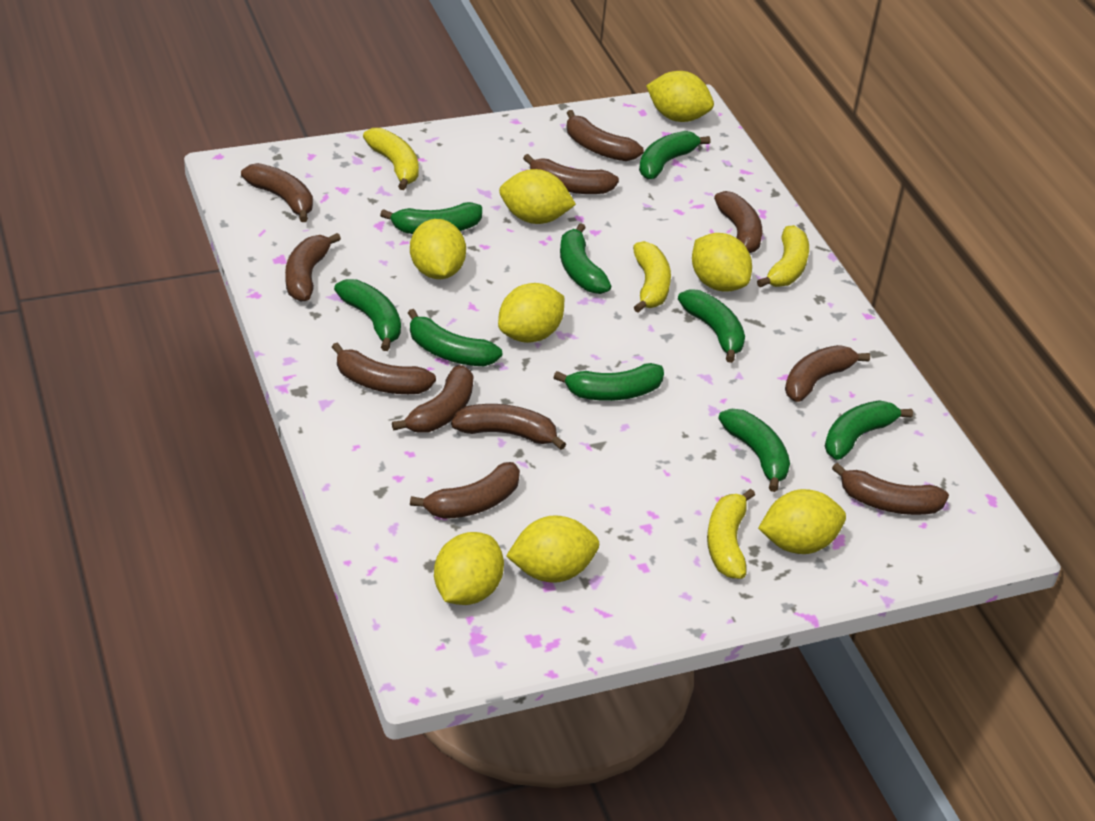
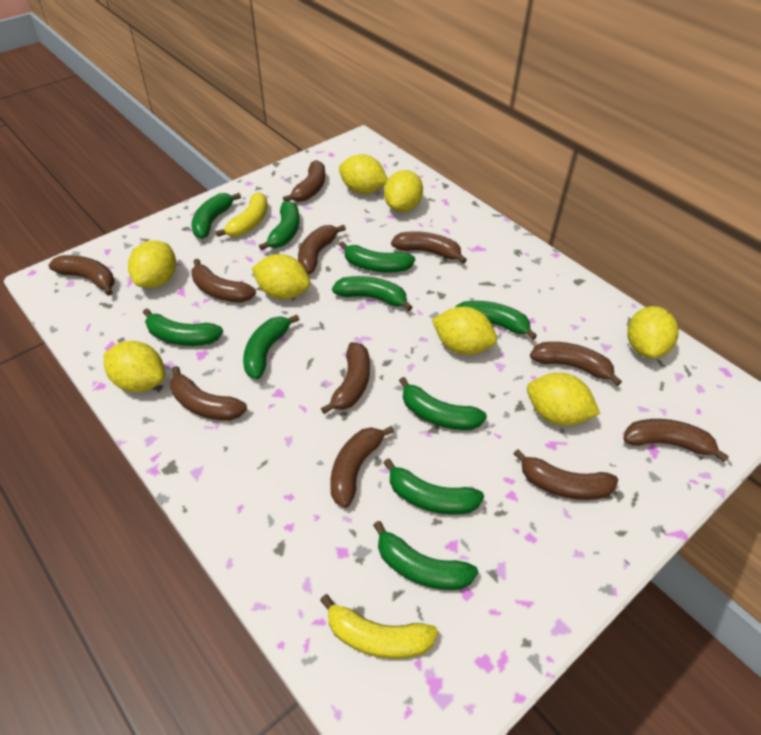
green banana: [334,279,401,351] [380,202,482,234] [408,309,502,366] [553,363,664,401] [560,223,612,294] [639,131,710,179] [678,289,745,363] [718,409,790,492] [825,401,913,460] = 9 -> [143,309,223,346] [191,193,241,239] [243,315,300,379] [259,200,300,250] [332,276,413,311] [339,241,415,273] [373,521,478,590] [384,458,484,515] [399,377,487,430] [456,301,537,340] = 10
yellow banana: [363,128,419,190] [633,241,671,313] [707,489,755,579] [757,225,809,287] = 4 -> [216,192,268,237] [320,594,438,659] = 2

